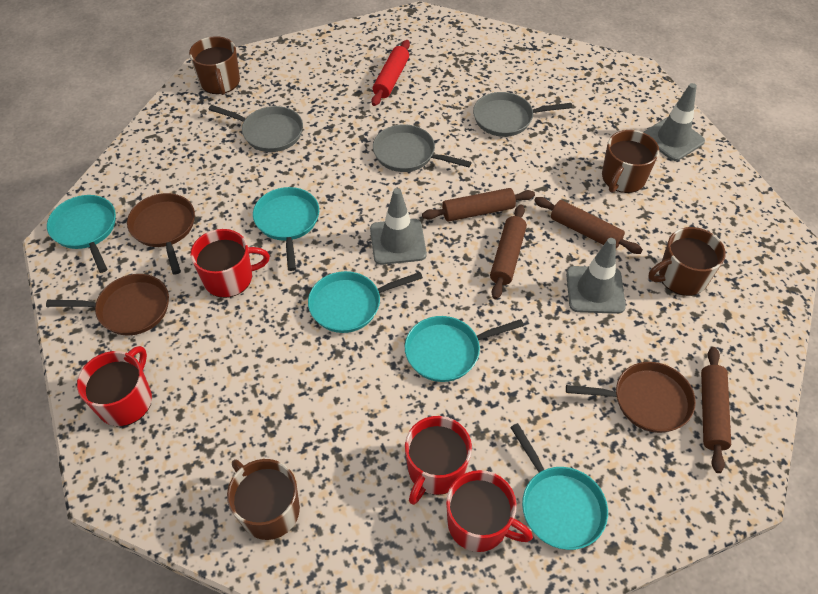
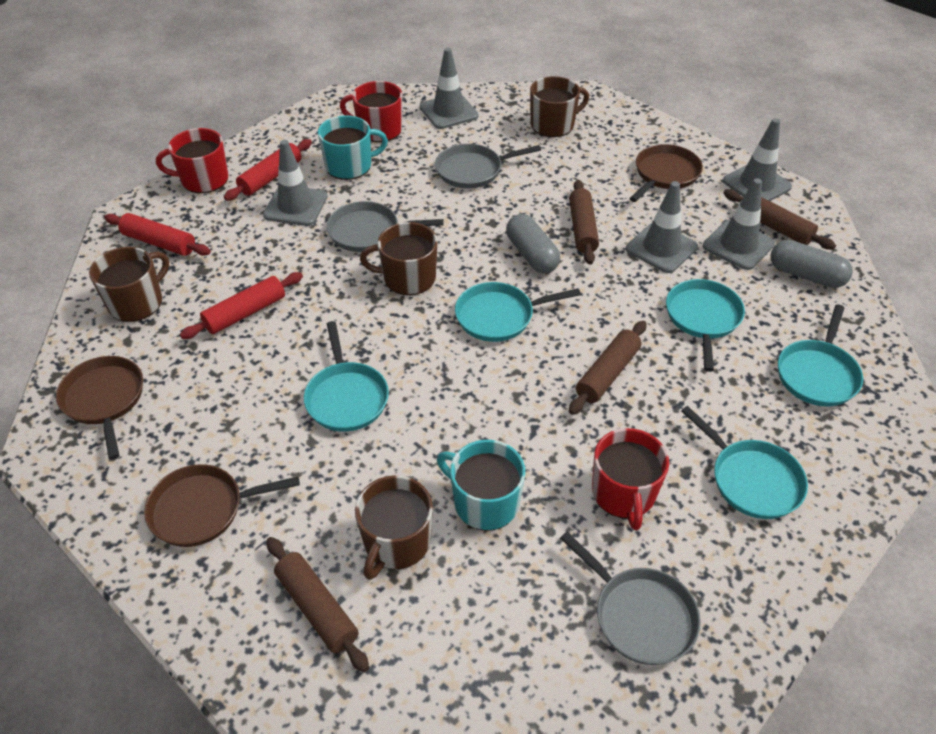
grey capsule: none = 0 -> [506,214,560,273] [770,240,853,288] = 2
grey traffic cone: [370,188,427,265] [566,238,626,314] [644,83,705,161] = 3 -> [263,140,328,226] [420,48,478,129] [626,181,698,273] [703,178,775,270] [723,118,792,201] = 5
red mug: [77,346,152,426] [191,229,270,298] [405,416,472,505] [446,470,533,552] = 4 -> [156,128,229,193] [340,81,402,142] [592,428,669,530] = 3
red rolling pin: [372,40,410,106] = 1 -> [104,213,211,256] [180,272,303,339] [224,139,312,201] = 3
turquoise mug: none = 0 -> [318,116,388,180] [437,440,525,531] = 2

